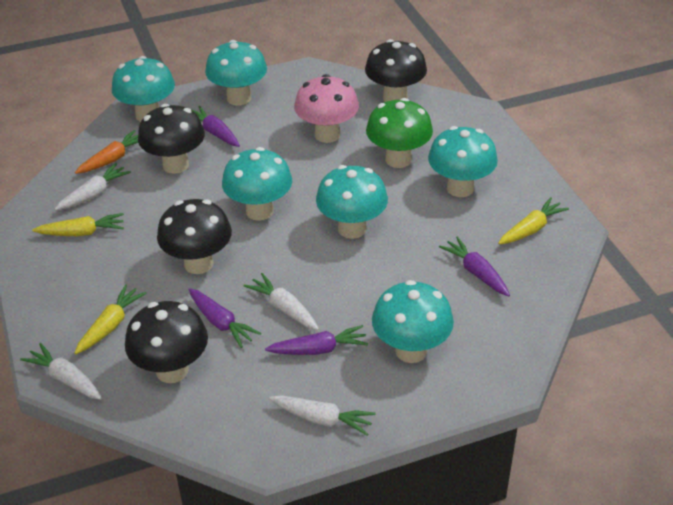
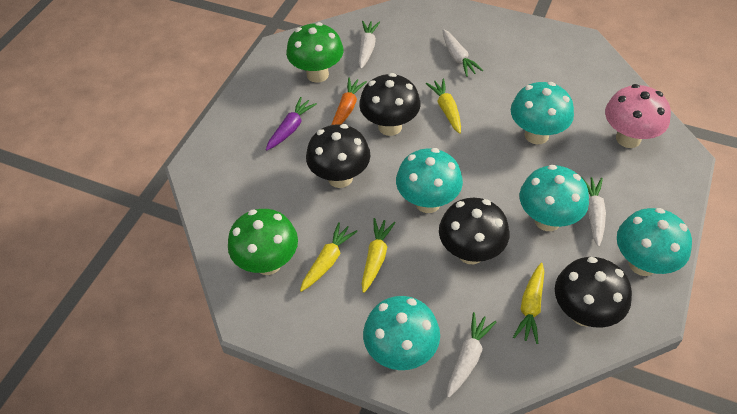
green mushroom: [366,98,433,168] = 1 -> [228,209,298,275] [286,22,344,83] = 2
purple carrot: [189,288,261,348] [191,106,240,147] [265,325,368,355] [439,236,510,296] = 4 -> [266,97,317,150] = 1
turquoise mushroom: [112,56,175,122] [205,40,267,106] [222,147,292,221] [316,165,388,239] [372,280,454,363] [428,126,498,197] = 6 -> [363,296,440,370] [396,148,463,213] [511,82,574,144] [519,165,589,231] [617,208,692,276] = 5
yellow carrot: [32,213,124,236] [75,285,146,354] [498,197,569,244] = 3 -> [300,222,358,292] [362,218,396,293] [426,79,461,134] [513,263,544,344] = 4

